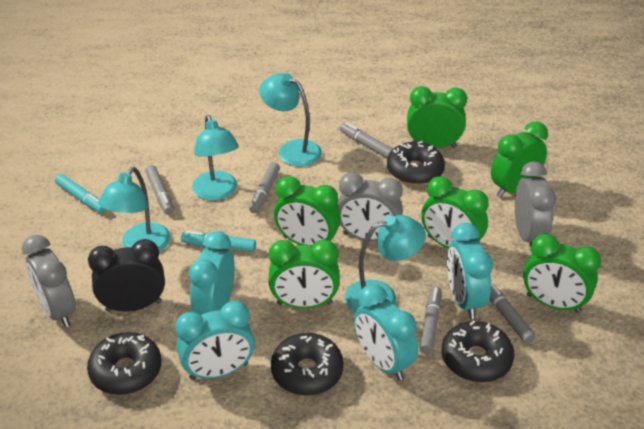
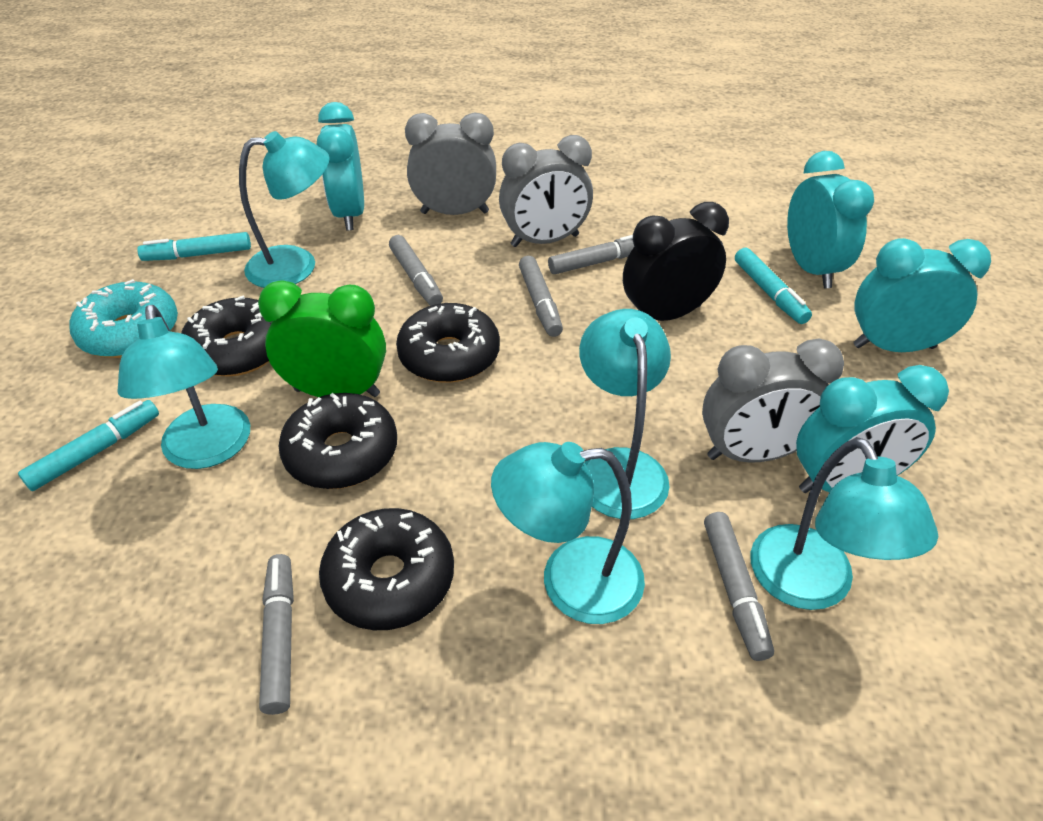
green clock: [269,240,340,308] [274,176,341,246] [407,86,467,148] [421,176,489,249] [491,122,548,198] [523,234,601,313] = 6 -> [258,280,386,397] = 1
turquoise donut: none = 0 -> [69,279,178,358] = 1
turquoise lamp: [98,167,171,252] [192,115,239,201] [259,73,322,167] [345,215,426,313] = 4 -> [117,305,250,469] [239,131,330,288] [491,442,645,624] [579,309,671,519] [750,437,938,610] = 5
turquoise marker: [55,174,106,213] [181,231,256,252] = 2 -> [18,400,159,491] [137,232,251,261] [735,248,812,324] = 3

